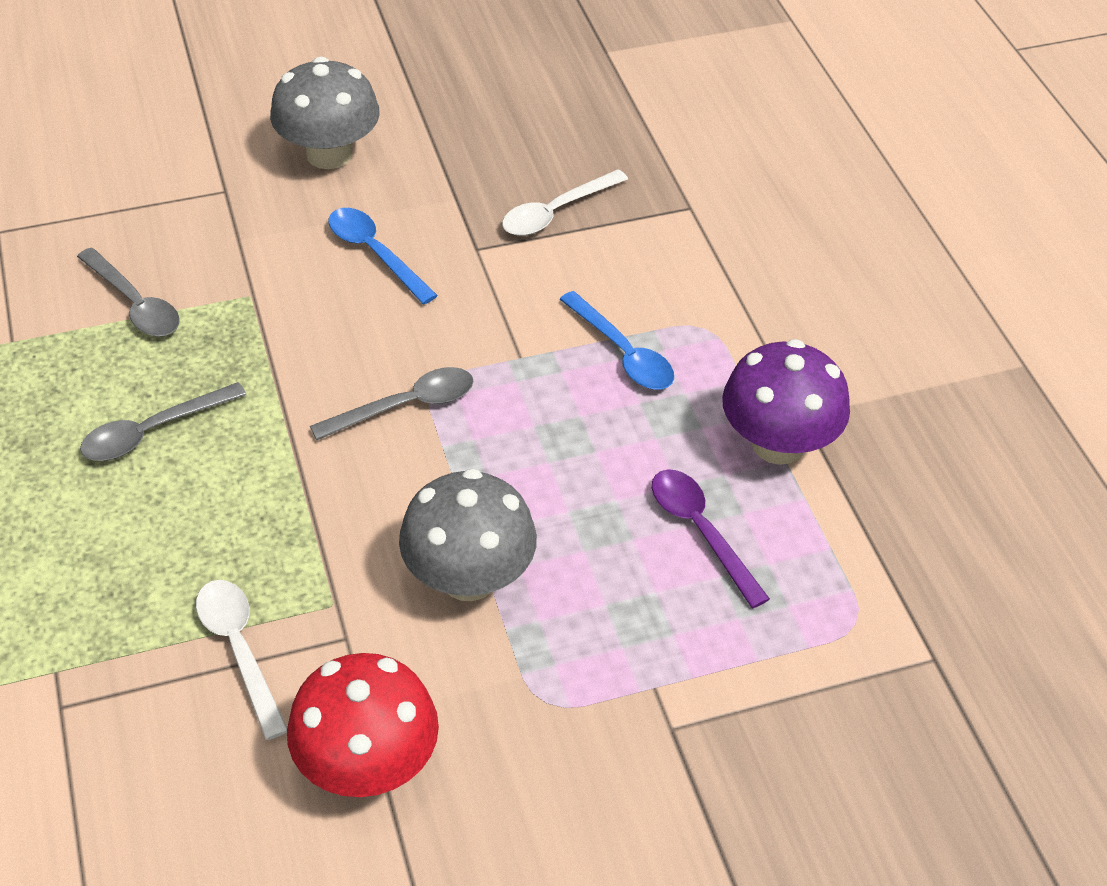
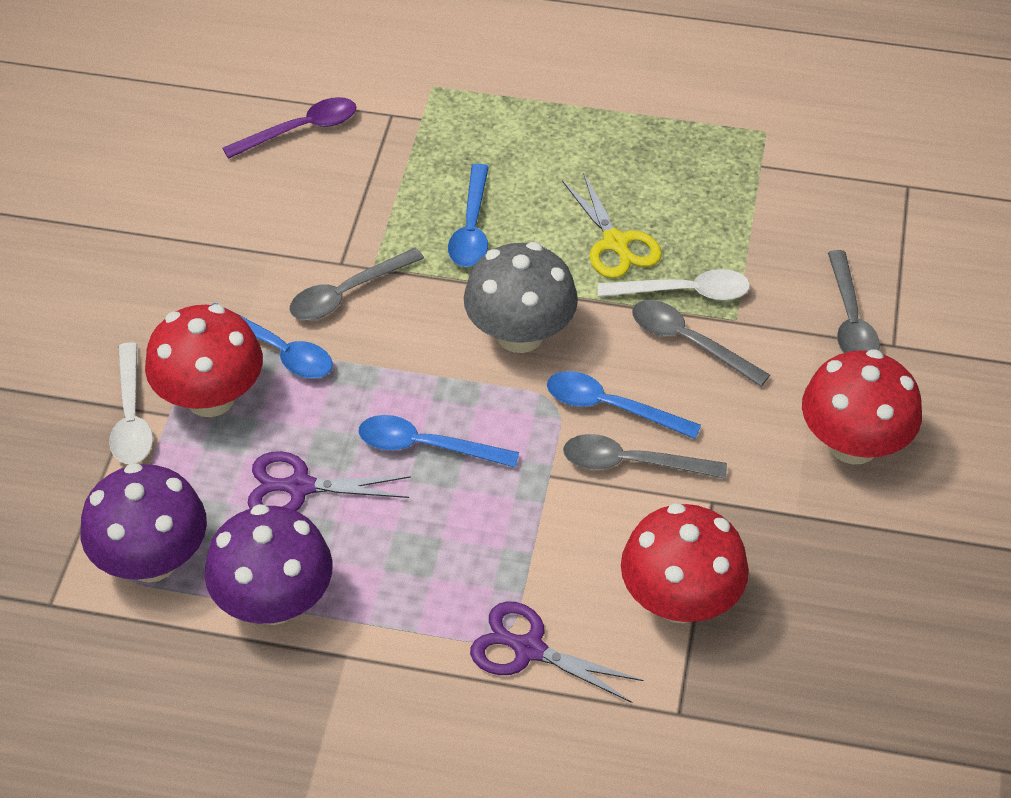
blue spoon: [329,208,438,304] [560,291,674,389] = 2 -> [212,303,333,378] [358,415,519,468] [448,164,489,267] [547,371,701,439] = 4
grey mushroom: [270,57,380,169] [399,468,537,601] = 2 -> [464,242,578,353] = 1
grey spoon: [77,247,180,337] [80,382,246,461] [310,367,473,440] = 3 -> [289,248,424,320] [563,434,727,479] [632,300,770,387] [828,250,880,353] = 4
purple mushroom: [722,339,850,465] = 1 -> [80,463,207,583] [204,504,333,625] = 2
purple scissors: none = 0 -> [248,451,411,511] [470,601,643,703] = 2
red mushroom: [287,653,439,797] = 1 -> [145,304,263,417] [621,503,749,624] [802,349,922,464] = 3
yellow scissors: none = 0 -> [562,172,662,278] = 1

